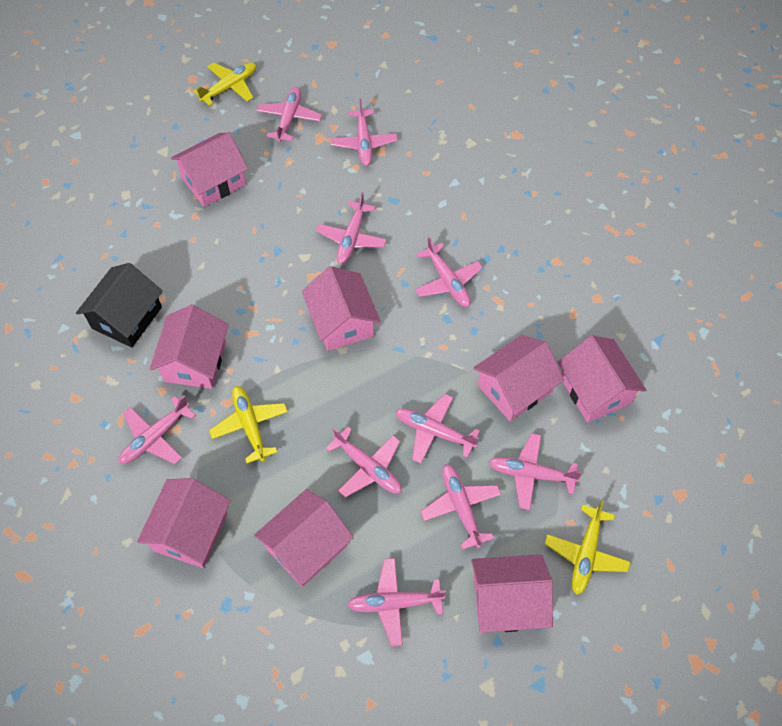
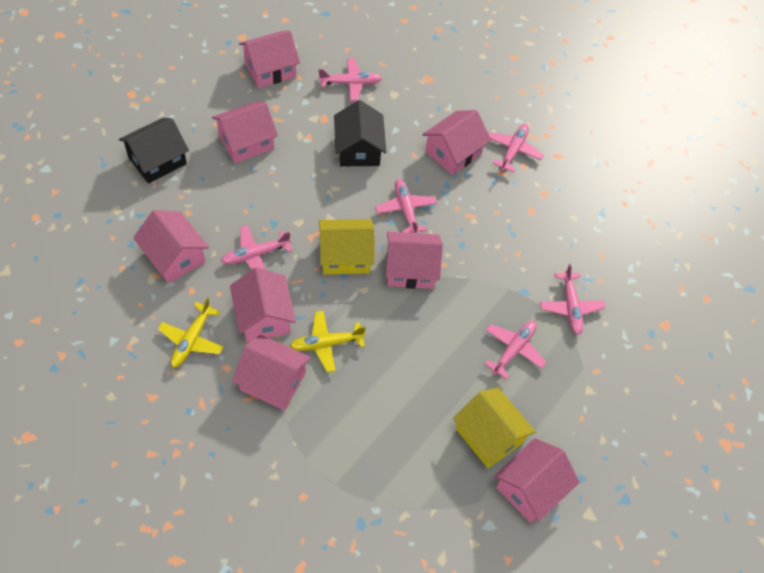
black house: [76,263,163,348] = 1 -> [119,118,189,184] [334,100,386,166] = 2
pink plane: [119,396,196,464] [256,87,322,142] [316,192,387,265] [326,427,402,498] [330,98,398,166] [347,558,446,647] [395,394,480,464] [415,237,483,307] [420,464,501,550] [488,433,583,510] = 10 -> [221,225,292,270] [318,58,382,101] [375,179,437,233] [484,321,546,380] [489,124,544,172] [540,264,605,335] = 6
yellow house: none = 0 -> [319,219,375,274] [453,388,536,468] = 2
yellow plane: [194,62,256,106] [209,386,288,464] [545,500,630,595] = 3 -> [158,297,223,368] [290,311,366,373] = 2

